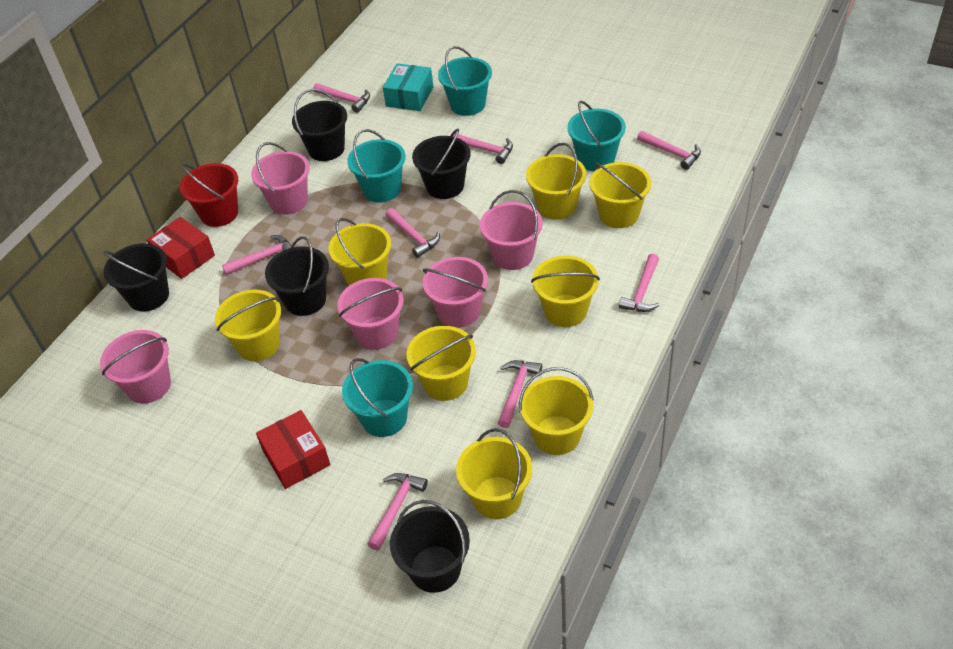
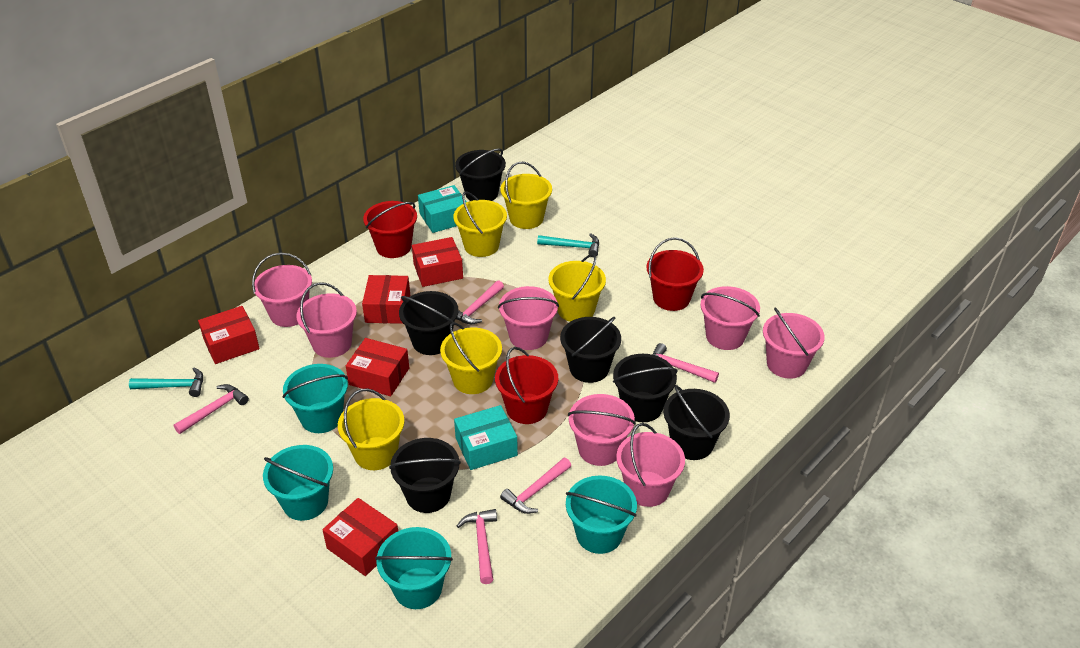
black bucket: [103,243,169,312] [265,236,329,316] [292,89,347,161] [390,500,470,593] [412,128,471,199] = 5 -> [389,438,461,513] [399,291,459,355] [455,149,506,201] [560,317,621,383] [613,354,678,422] [664,385,730,460] = 6
pink bucket: [100,330,171,403] [251,142,310,215] [337,278,404,350] [423,257,488,328] [480,190,543,270] = 5 -> [252,253,312,327] [296,282,357,358] [498,286,559,350] [568,394,636,466] [616,423,685,507] [700,286,760,350] [763,308,825,379] = 7
pink hammer: [222,235,291,275] [313,83,370,113] [367,473,428,550] [386,208,440,258] [453,133,513,164] [498,360,542,428] [619,254,659,312] [637,131,701,170] = 8 -> [173,384,249,434] [456,280,504,324] [457,509,497,584] [500,458,571,514] [652,343,719,383] = 5
red box: [147,217,215,279] [256,410,330,489] = 2 -> [198,306,260,364] [322,498,398,576] [346,338,409,396] [362,275,410,324] [412,237,463,287] = 5
red bucket: [180,163,238,227] = 1 -> [363,201,417,258] [495,347,558,424] [647,237,704,311] = 3
turquoise box: [383,63,433,111] = 1 -> [418,185,466,233] [454,405,518,470] = 2
turquoise hammer: none = 0 -> [129,367,203,397] [537,233,599,257] = 2
yellow bucket: [215,290,281,361] [329,218,391,286] [407,326,476,401] [456,428,532,519] [519,367,594,455] [526,143,586,220] [531,255,600,327] [590,162,651,228] = 8 -> [338,388,404,470] [440,322,502,394] [453,191,507,257] [500,162,552,229] [548,253,606,322] = 5

